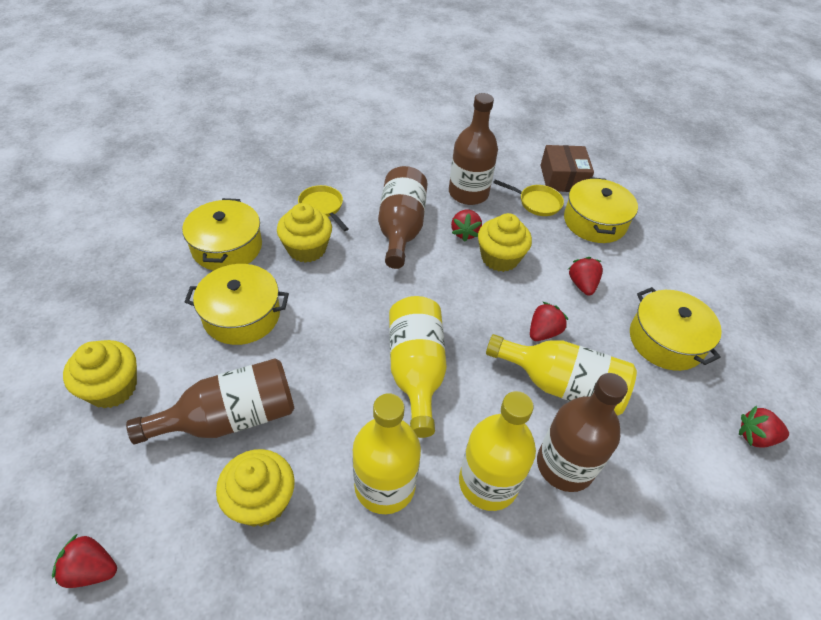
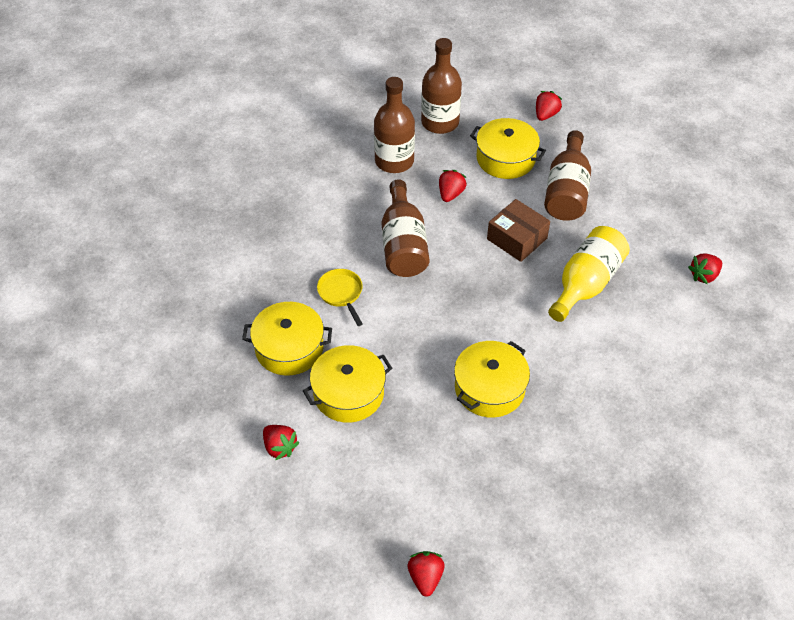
yellow bottle: [352,393,421,514] [389,296,447,438] [459,391,536,511] [486,334,637,416] = 4 -> [548,226,630,322] = 1
yellow cupcake: [63,340,137,408] [216,449,295,527] [277,203,332,263] [478,213,532,272] = 4 -> none = 0
yellow pan: [298,185,349,231] [493,180,564,216] = 2 -> [317,269,363,326] = 1

